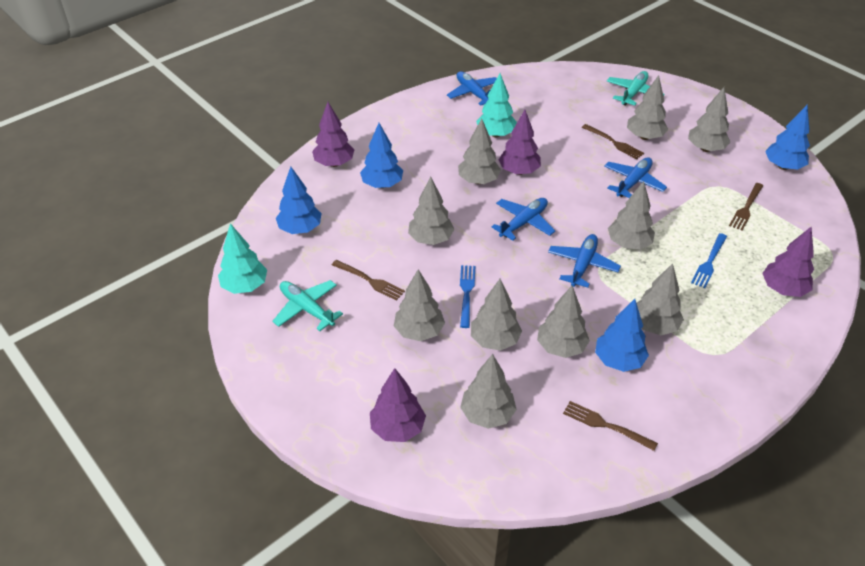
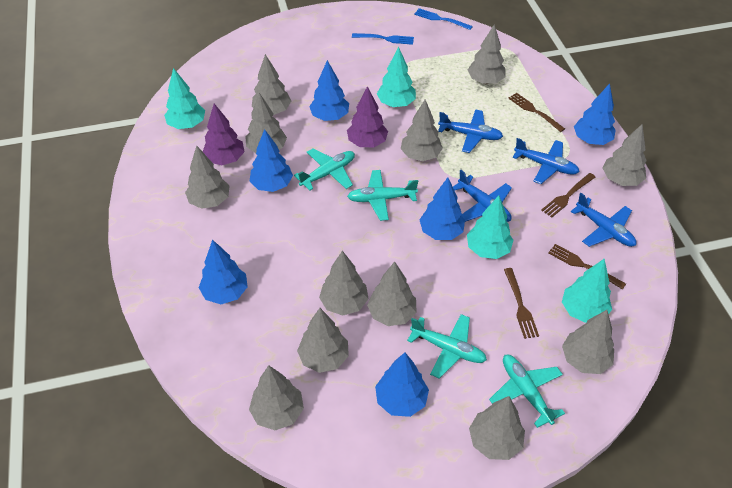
blue tree: [276,167,322,234] [360,123,403,188] [595,299,649,372] [765,105,810,170] = 4 -> [199,239,248,304] [250,129,293,192] [309,60,349,121] [375,353,429,417] [419,178,465,240] [574,84,615,145] = 6
grey tree: [394,269,445,341] [408,177,454,245] [458,119,501,184] [460,354,517,429] [471,279,522,351] [537,285,590,358] [608,181,655,250] [627,75,668,140] [637,263,684,335] [688,87,730,152] = 10 -> [185,146,229,209] [246,93,287,153] [249,365,304,430] [252,54,291,115] [297,308,349,373] [319,251,369,316] [367,261,417,326] [401,100,443,161] [468,24,506,84] [469,396,525,460] [562,310,614,374] [603,124,647,186] = 12
purple tree: [312,102,354,167] [370,368,426,442] [499,110,541,175] [762,227,814,297] = 4 -> [203,104,245,165] [347,86,388,147] = 2
turquoise plane: [272,280,343,331] [607,71,664,106] = 2 -> [294,149,355,191] [347,170,418,221] [407,314,487,378] [489,355,565,428] = 4
turquoise tree: [218,223,267,294] [476,73,517,137] = 2 -> [164,68,205,129] [377,47,416,107] [467,196,513,259] [562,259,612,323] = 4

